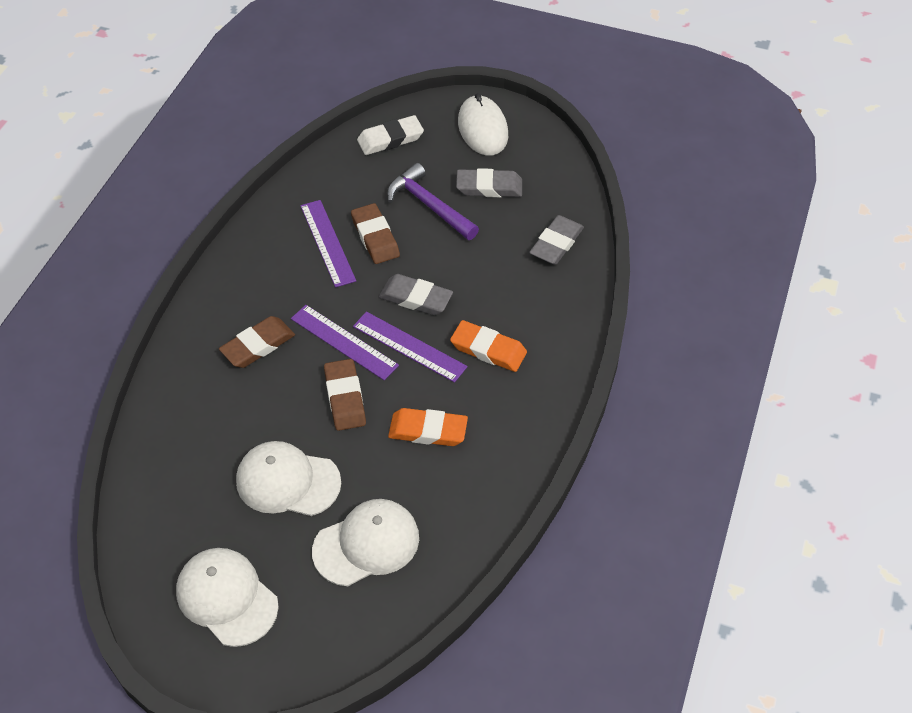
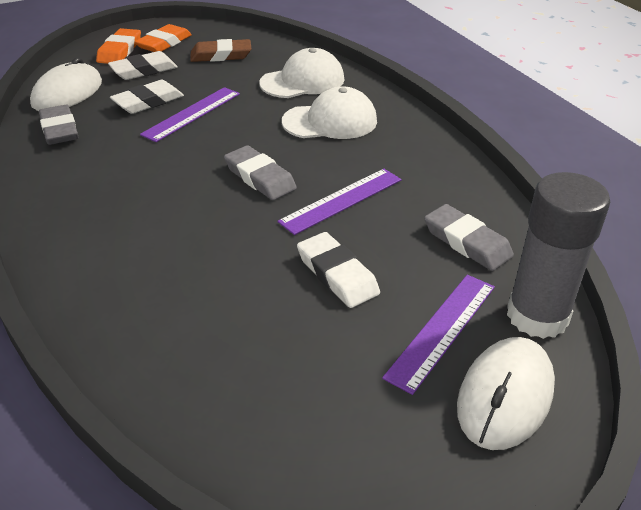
brown eraser: [219,316,295,368] [324,359,366,431] [351,203,400,264] = 3 -> [190,39,251,62] = 1
grey glue stick: none = 0 -> [507,172,610,339] = 1
purple hammer: [387,163,479,240] = 1 -> none = 0
white cap: [176,548,279,647] [236,441,341,516] [312,499,419,586] = 3 -> [259,48,344,98] [282,86,377,139] = 2
white eraser: [357,115,424,155] = 1 -> [108,51,178,80] [110,80,184,114] [297,232,380,308] = 3
white mouse: [458,93,508,156] = 1 -> [30,57,102,111] [457,337,555,450] = 2

